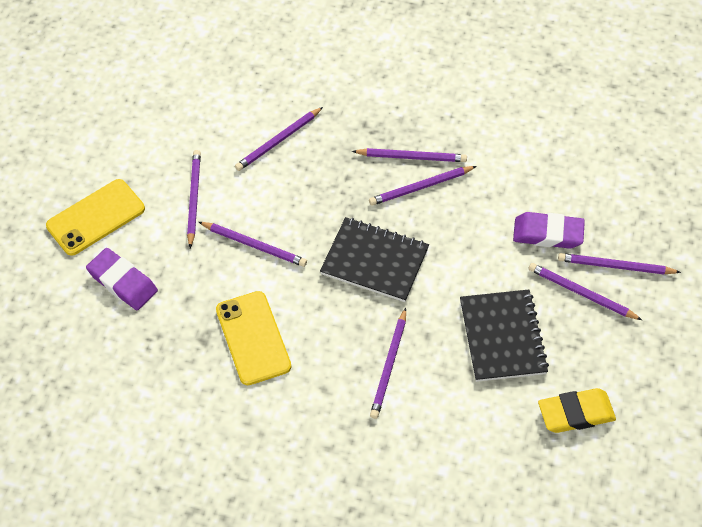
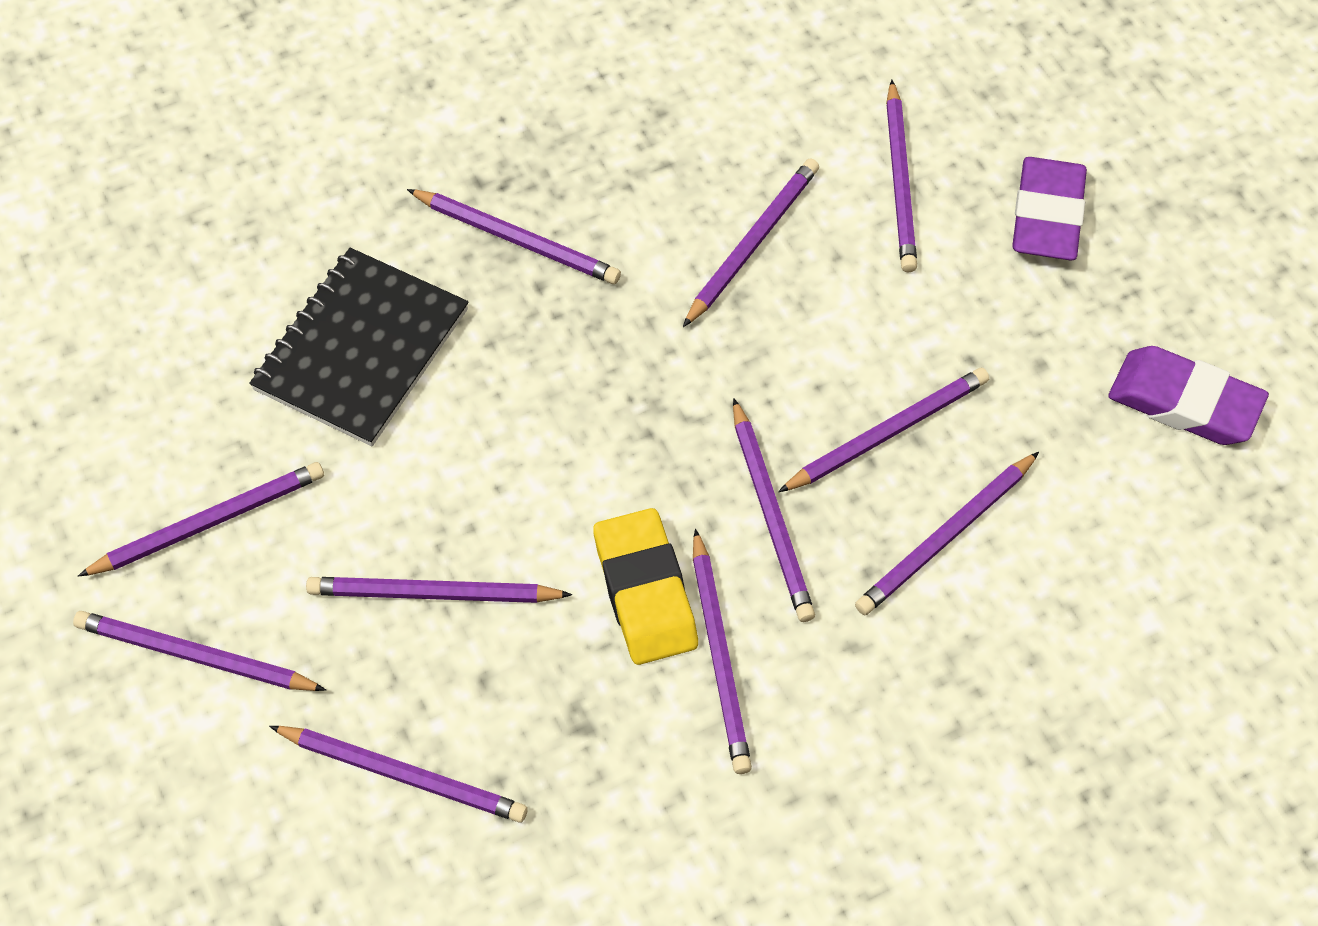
black notebook: [320,217,429,302] [460,290,549,382] = 2 -> [249,248,469,446] = 1
purple pencil: [187,150,201,248] [199,222,307,267] [235,107,323,171] [352,148,467,162] [369,166,477,206] [370,308,406,419] [529,263,642,320] [558,253,681,274] = 8 -> [73,611,326,691] [78,462,324,576] [269,726,528,823] [306,577,572,603] [407,189,621,284] [683,158,819,327] [693,529,752,774] [733,398,815,622] [778,368,989,492] [855,452,1039,615] [886,80,917,273] = 11
yellow phone: [46,179,145,256] [216,291,291,385] = 2 -> none = 0

